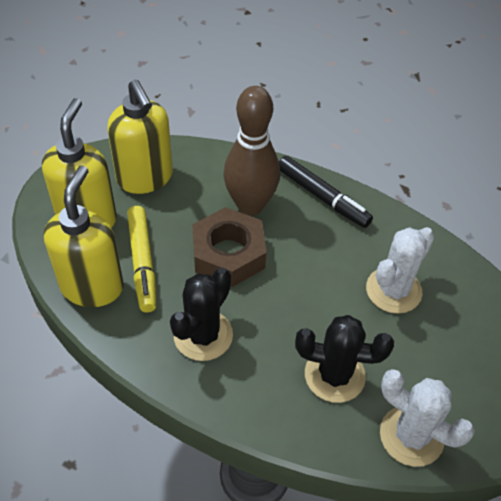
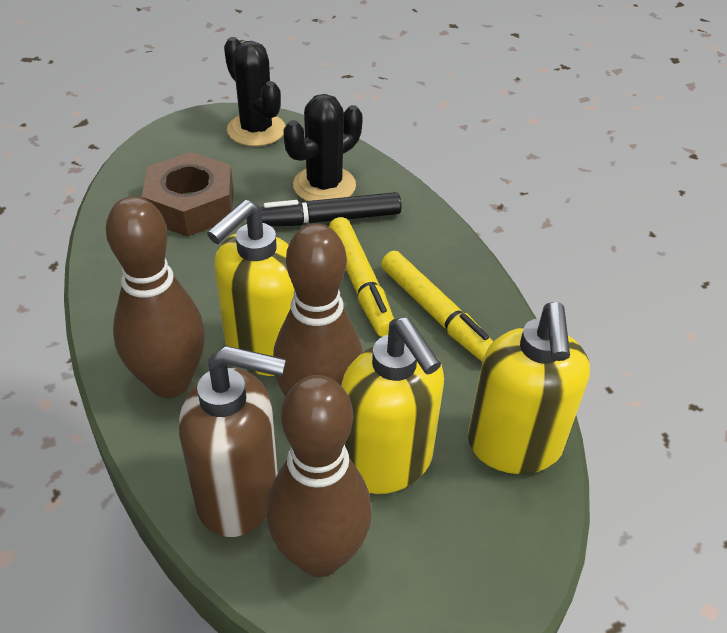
brown bowling pin: [223,86,280,215] = 1 -> [106,196,205,398] [267,375,372,577] [273,224,363,397] = 3
brown soap dispenser: none = 0 -> [179,346,286,537] = 1
white cactus: [366,227,435,314] [380,369,475,467] = 2 -> none = 0
yellow marker: [127,206,156,312] = 1 -> [329,217,394,337] [381,251,493,362] = 2

